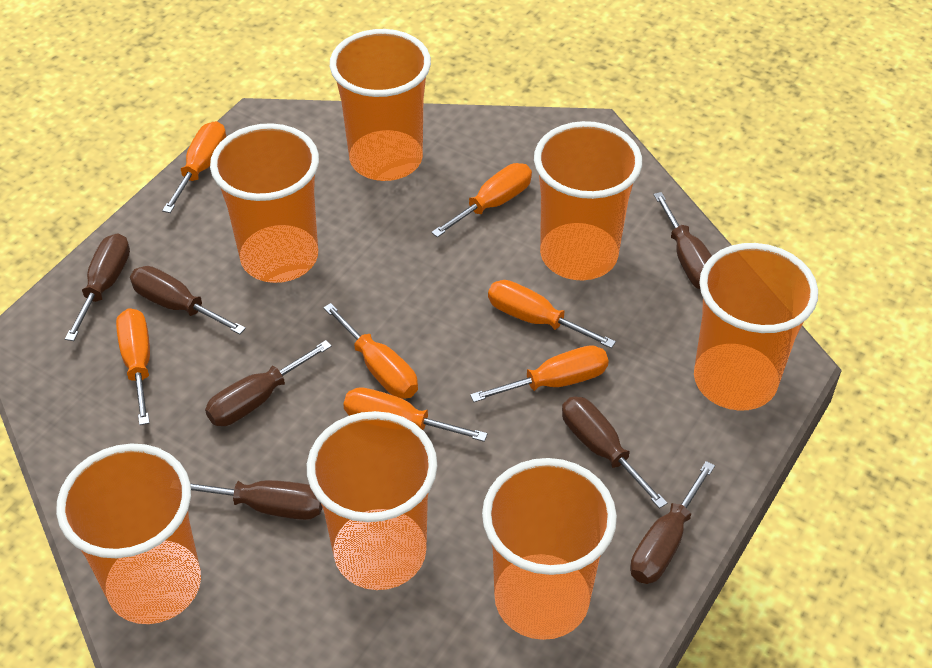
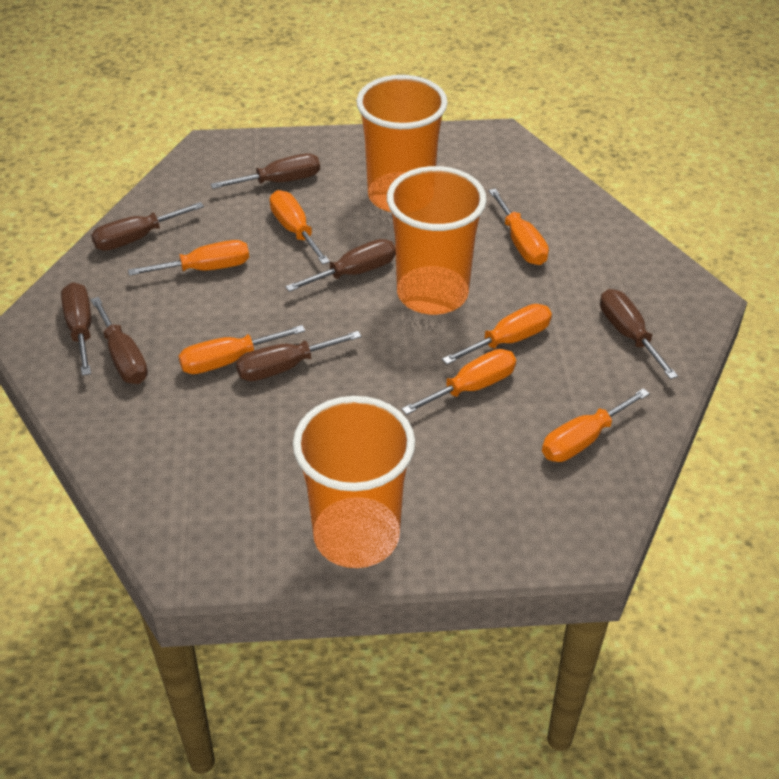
orange cup: [56,444,201,624] [210,123,319,283] [307,411,437,590] [330,29,431,181] [482,458,617,640] [534,121,642,280] [694,243,818,411] = 7 -> [293,396,415,568] [356,75,448,212] [387,166,487,315] = 3

